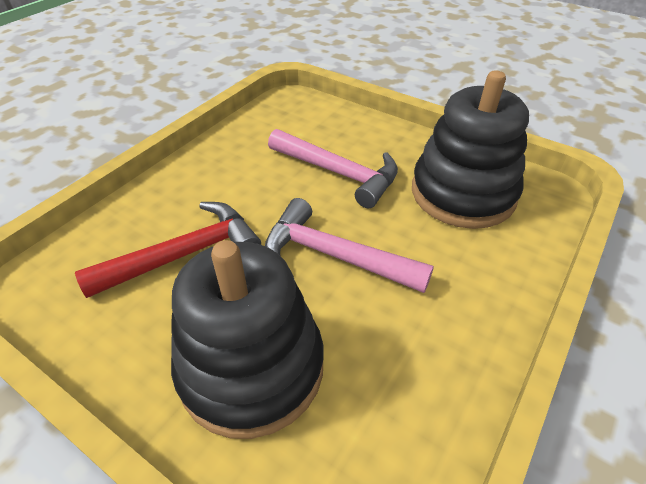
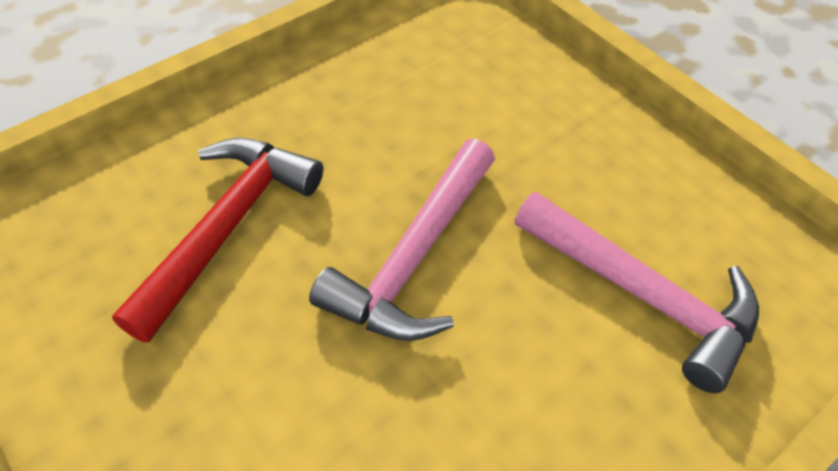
black stacking toy: [171,240,323,439] [412,71,529,229] = 2 -> none = 0

